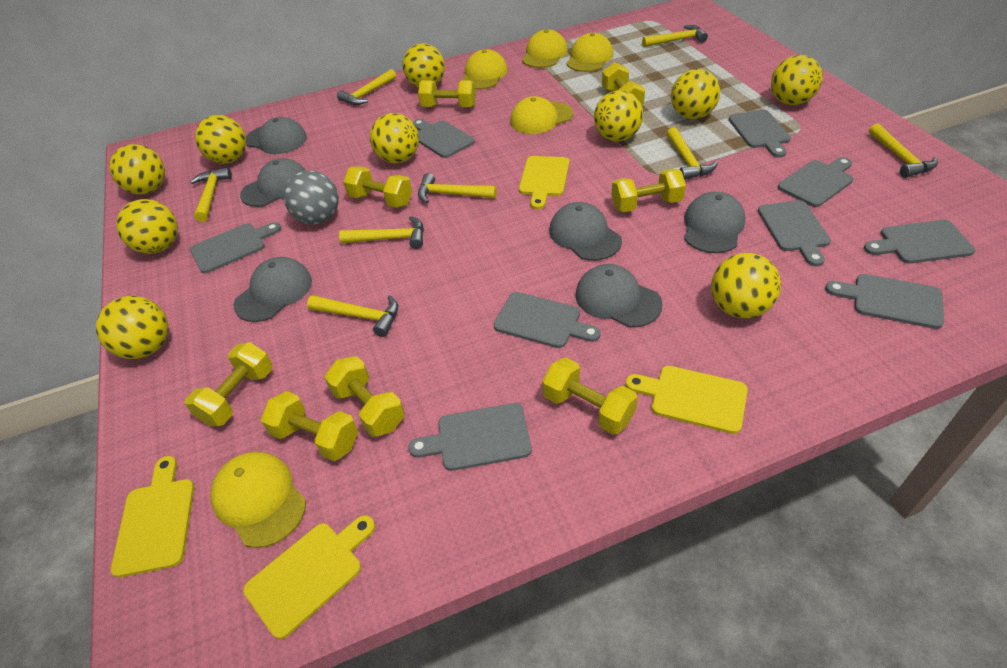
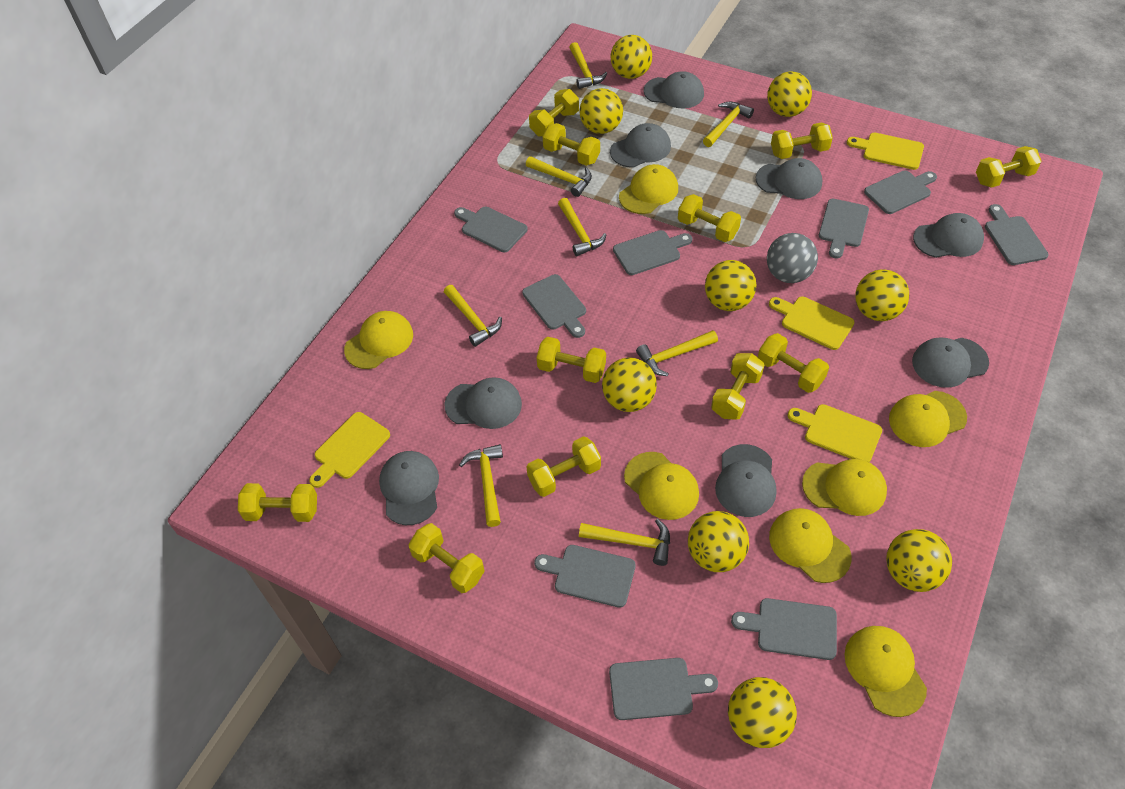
grey cap: [233,257,312,322] [240,158,306,207] [246,117,307,154] [549,202,622,261] [575,264,663,328] [684,192,745,253] = 6 -> [379,451,439,525] [445,377,522,429] [610,123,671,168] [644,71,704,108] [715,444,777,517] [756,158,822,199] [912,337,989,388] [913,213,984,258] = 8
yellow ball: [96,296,168,359] [109,144,165,194] [116,199,178,254] [195,115,246,164] [370,113,419,163] [402,43,445,88] [594,90,643,142] [671,69,720,119] [711,253,781,318] [771,55,823,105] = 10 -> [579,88,623,134] [602,357,657,412] [611,35,652,79] [688,511,749,572] [705,260,756,311] [728,677,797,748] [767,72,812,117] [855,269,909,321] [886,529,952,592] = 9
yellow cap: [210,452,306,548] [462,49,508,90] [510,96,574,134] [522,29,568,68] [566,33,613,72] = 5 -> [344,311,413,369] [619,164,678,214] [624,452,699,520] [769,508,852,583] [802,459,887,516] [845,626,927,717] [889,391,967,447] = 7
yellow dumbbell: [185,342,273,426] [261,391,358,461] [324,356,405,437] [343,166,412,208] [418,80,476,107] [542,357,638,435] [602,62,645,105] [612,169,686,212] = 8 -> [238,483,317,522] [408,523,485,593] [526,436,601,497] [529,89,579,137] [537,337,606,383] [542,123,600,166] [678,194,741,242] [711,353,765,420] [758,333,829,393] [771,122,833,159] [976,146,1042,188] = 11

